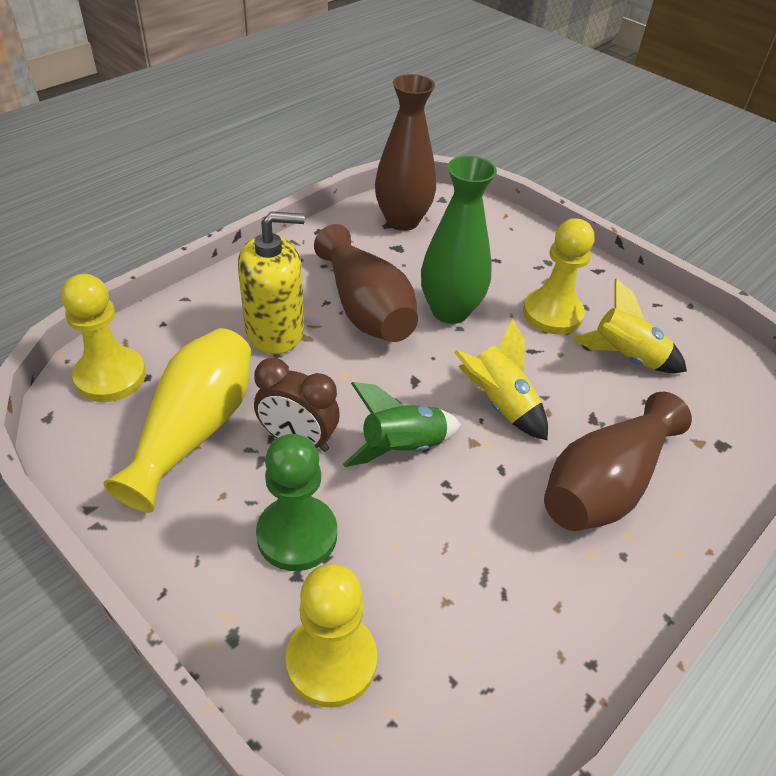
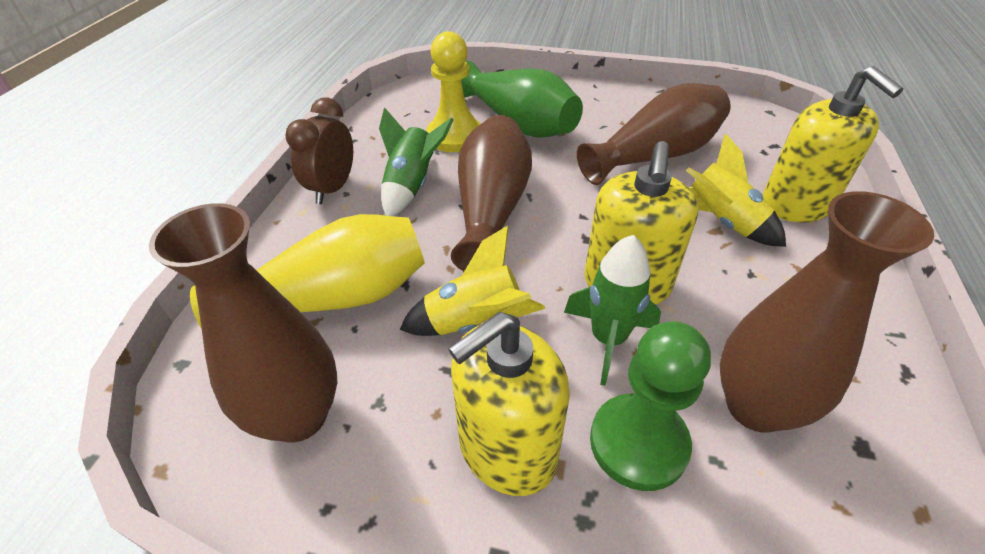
brown vase: [314,224,418,342] [375,74,436,231] [544,392,692,531] = 3 -> [149,203,337,443] [451,115,532,271] [577,83,731,185] [720,191,934,433] = 4
green rocket: [343,382,461,467] = 1 -> [379,107,454,216] [564,235,661,386] = 2
yellow pawn: [61,274,146,402] [286,564,377,707] [523,218,594,334] = 3 -> [426,31,481,152] = 1
yellow soap dispenser: [238,212,305,354] = 1 -> [448,312,570,496] [585,141,699,305] [763,66,904,222] = 3

